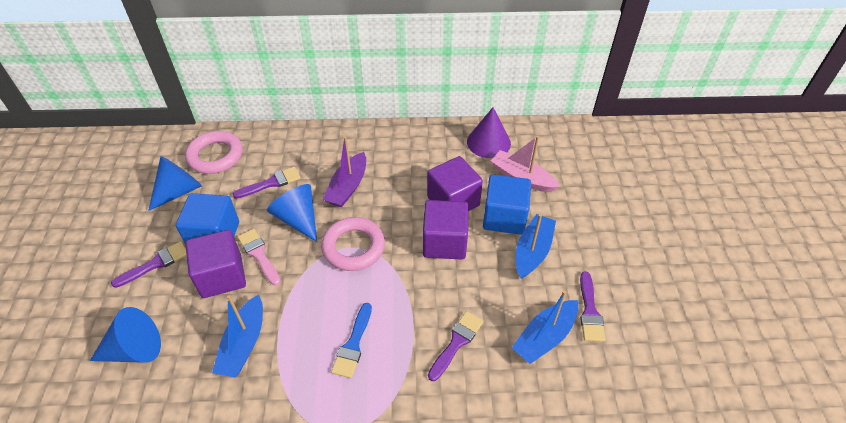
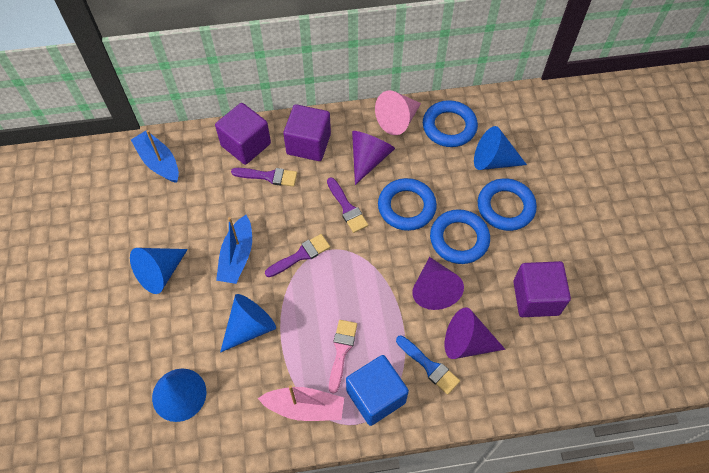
blue boat: [212,294,263,377] [512,291,578,364] [516,214,556,279] = 3 -> [131,130,179,183] [216,215,252,284] = 2
blue cone: [90,307,161,363] [148,156,202,211] [267,184,317,242] = 3 -> [130,248,188,294] [152,369,206,422] [220,294,276,352] [474,126,527,170] = 4
blue cube: [176,193,239,243] [483,174,531,235] = 2 -> [346,355,409,426] = 1
blue ring: none = 0 -> [378,178,437,231] [423,100,478,147] [430,209,490,264] [478,178,537,231] = 4
pink cone: none = 0 -> [375,90,421,135] = 1
pink ring: [185,131,242,174] [321,217,385,271] = 2 -> none = 0
purple boat: [323,136,366,207] = 1 -> none = 0
purple brush: [111,241,187,288] [233,167,301,199] [428,311,483,381] [580,271,605,342] = 4 -> [231,168,297,187] [265,234,330,277] [327,177,368,233] = 3
purple cone: [467,107,511,158] = 1 -> [352,131,395,185] [412,257,464,310] [445,307,505,359] = 3

